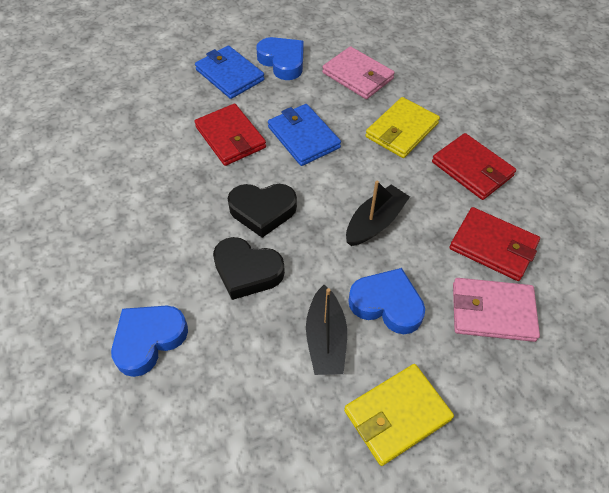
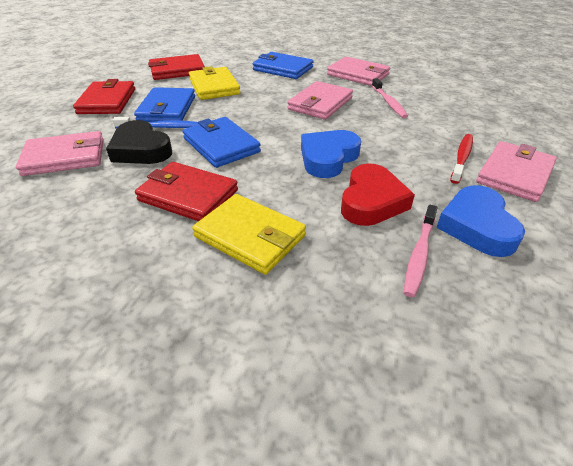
black boat: [306,285,347,375] [346,181,410,246] = 2 -> none = 0
black heart: [213,237,285,300] [228,184,297,238] = 2 -> [106,120,172,164] = 1
blue heart: [111,306,188,377] [256,37,303,80] [348,268,425,334] = 3 -> [301,130,361,178] [436,185,525,257] = 2
blue toothbrush: none = 0 -> [113,117,199,129] = 1
blue wallet: [195,45,265,99] [268,104,341,166] = 2 -> [134,87,195,122] [183,117,261,168] [253,52,314,79] = 3
pink toothbrush: none = 0 -> [372,78,408,118] [403,205,437,297] = 2
pink wallet: [322,46,395,99] [453,278,540,342] = 2 -> [16,131,103,176] [287,81,353,120] [327,56,390,86] [476,141,557,202] = 4
red heart: none = 0 -> [341,163,415,226] = 1
red toothbrush: none = 0 -> [450,134,473,184] = 1

